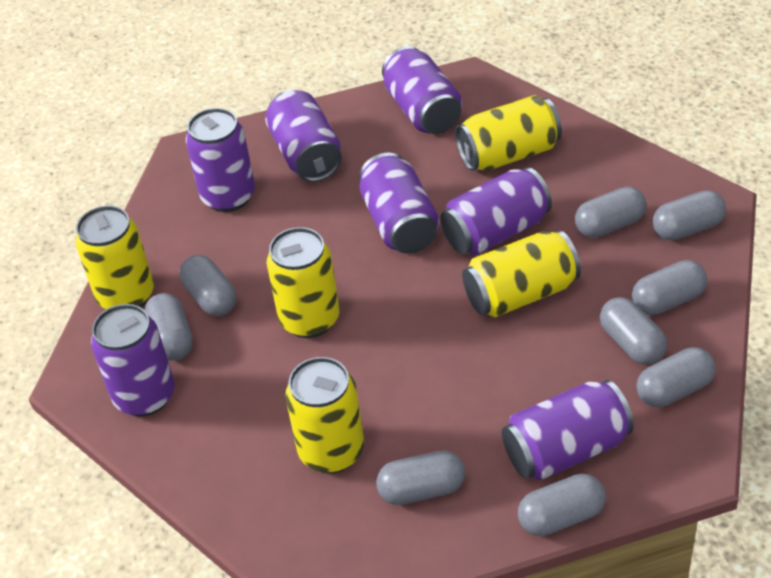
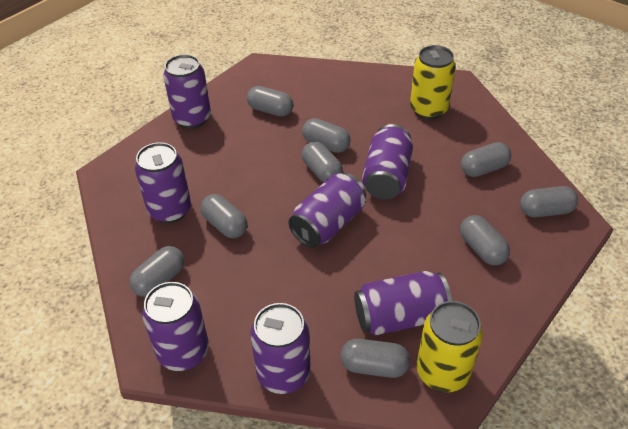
yellow can: [75,206,154,309] [266,227,339,338] [285,357,364,473] [455,95,562,171] [462,230,581,317] = 5 -> [410,45,456,120] [416,301,483,392] = 2

